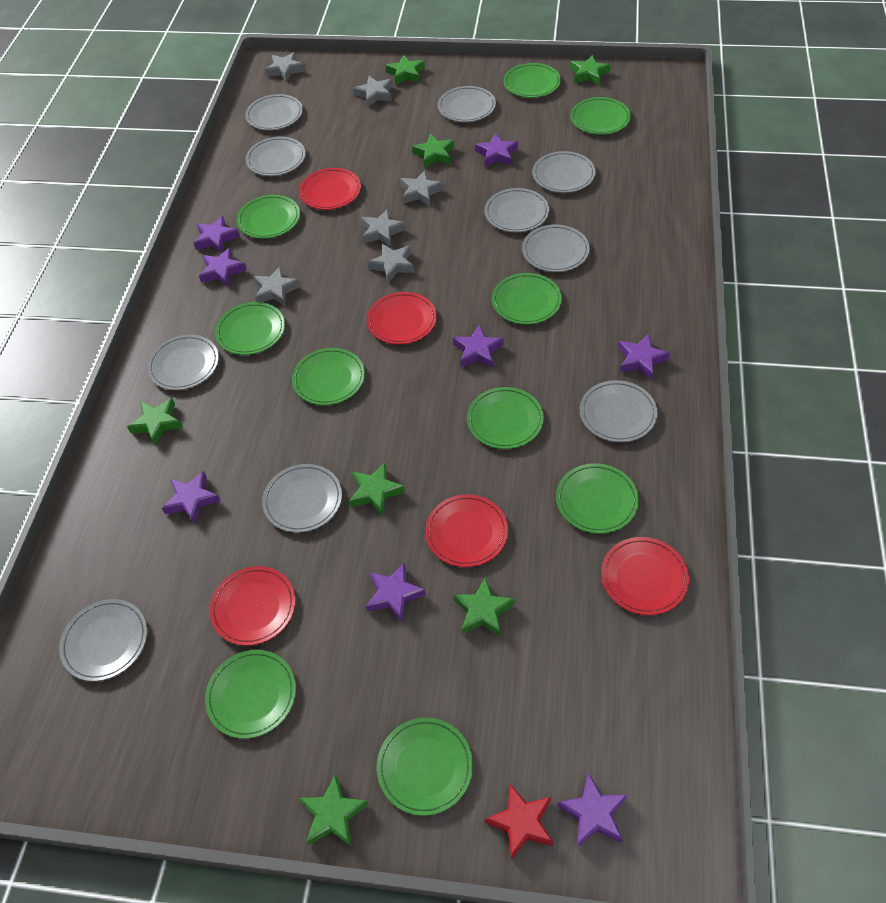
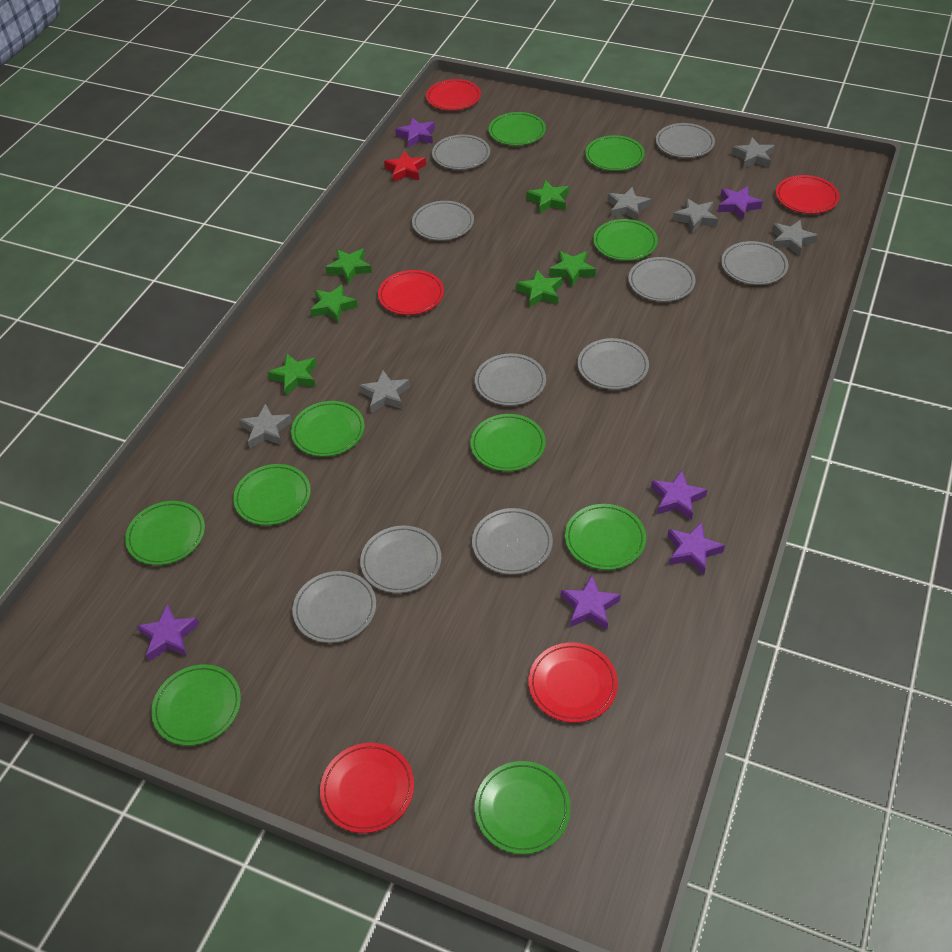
green star: [127,398,183,446] [299,774,369,847] [349,463,405,516] [385,55,425,85] [412,134,454,168] [453,577,515,637] [570,55,611,85] = 7 -> [267,353,317,395] [310,284,358,323] [325,248,372,284] [516,270,563,307] [526,180,569,213] [549,251,596,287] = 6
purple star: [162,471,221,524] [194,216,240,253] [199,248,247,287] [366,562,426,622] [453,325,504,368] [475,133,518,167] [557,773,628,848] [618,334,670,380] = 8 -> [137,604,199,661] [395,118,435,148] [561,575,621,630] [651,471,708,520] [667,522,725,575] [718,186,763,220] = 6

